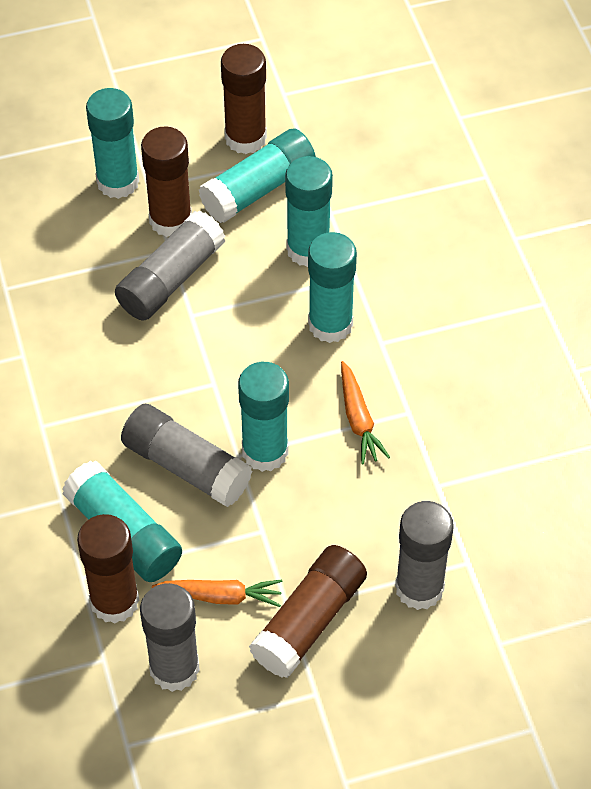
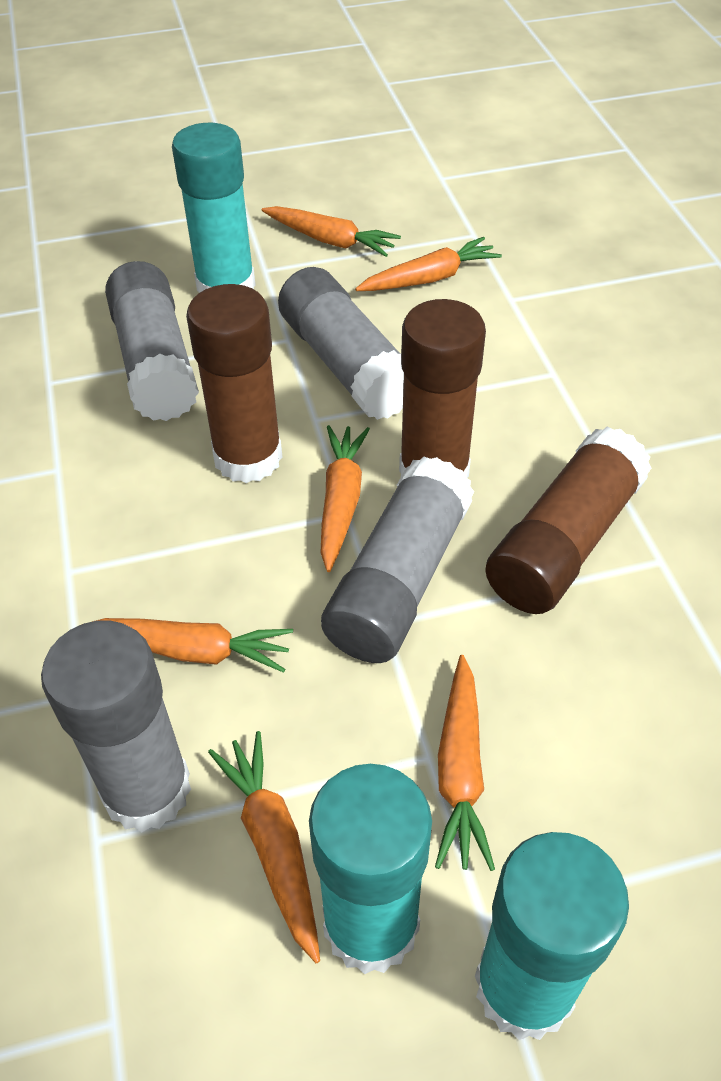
brown glue stick: [77,514,139,623] [141,126,192,237] [221,44,267,154] [249,545,367,678] = 4 -> [186,284,282,483] [399,299,486,478] [485,427,652,614] = 3
orange carrot: [152,579,282,607] [341,361,390,465] = 2 -> [81,618,293,673] [208,731,320,963] [262,206,401,257] [321,425,370,572] [355,237,502,291] [435,655,495,871] = 6
turquoise glue stick: [62,461,182,582] [86,88,139,199] [199,128,316,223] [238,362,289,472] [285,156,333,267] [308,232,357,343] = 6 -> [172,123,256,293] [309,764,432,974] [475,832,629,1040] = 3

